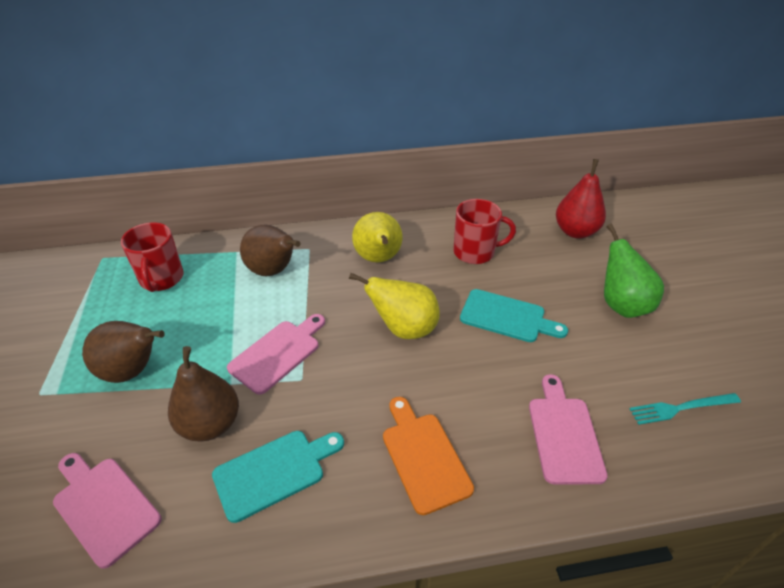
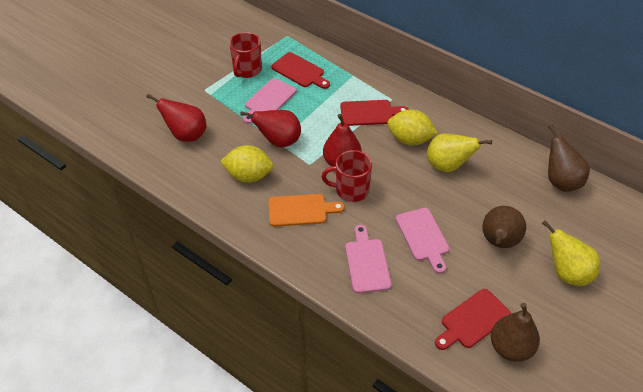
green pear: [604,224,664,318] = 1 -> none = 0
red cutting board: none = 0 -> [271,52,330,89] [340,100,409,126] [435,289,511,350] = 3
red pear: [556,159,606,239] = 1 -> [146,94,207,142] [240,110,301,147] [323,114,362,167] = 3
turquoise cutting board: [212,431,344,523] [460,289,568,342] = 2 -> none = 0
turquoise fork: [629,393,741,425] = 1 -> none = 0
yellow lemon: none = 0 -> [220,145,273,183] [387,110,438,145] = 2

